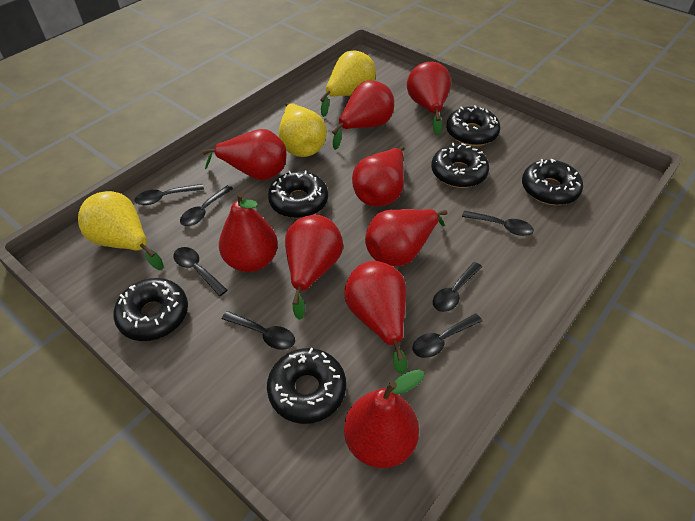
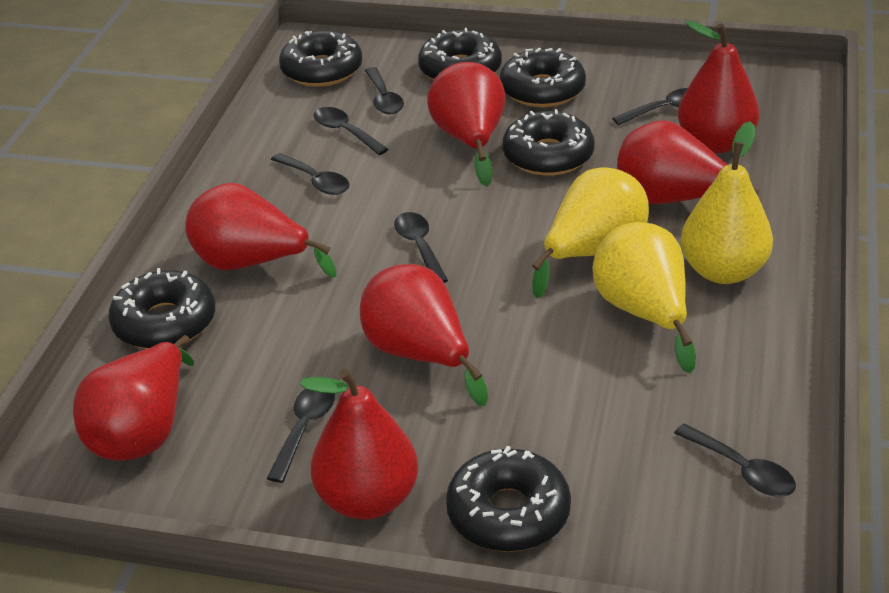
red pear: [202,129,286,180] [219,192,278,272] [285,215,343,320] [332,81,394,150] [344,261,407,374] [344,369,425,468] [352,146,405,206] [365,209,447,266] [407,62,451,136] = 9 -> [73,335,194,461] [185,183,336,278] [300,369,418,520] [360,264,488,406] [427,62,506,186] [617,120,760,204] [678,21,760,153] = 7

